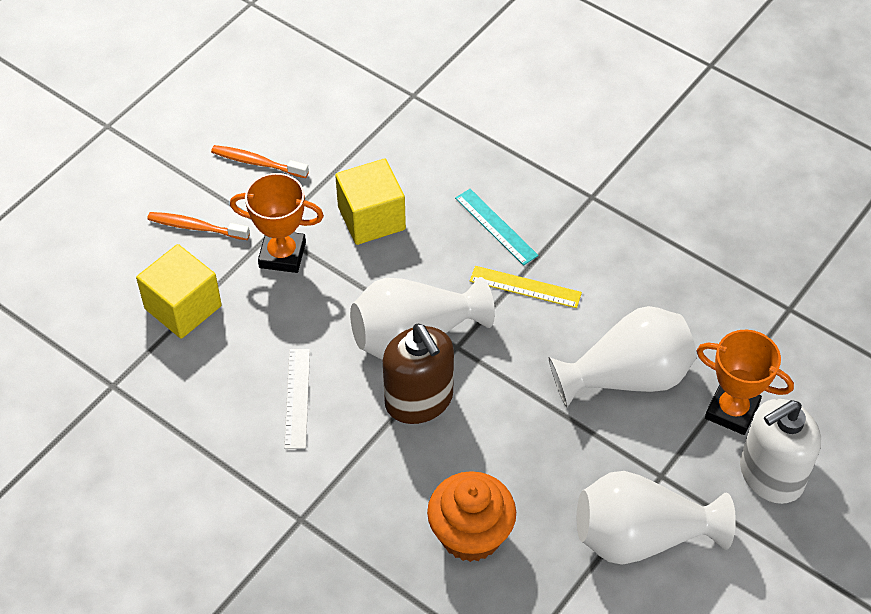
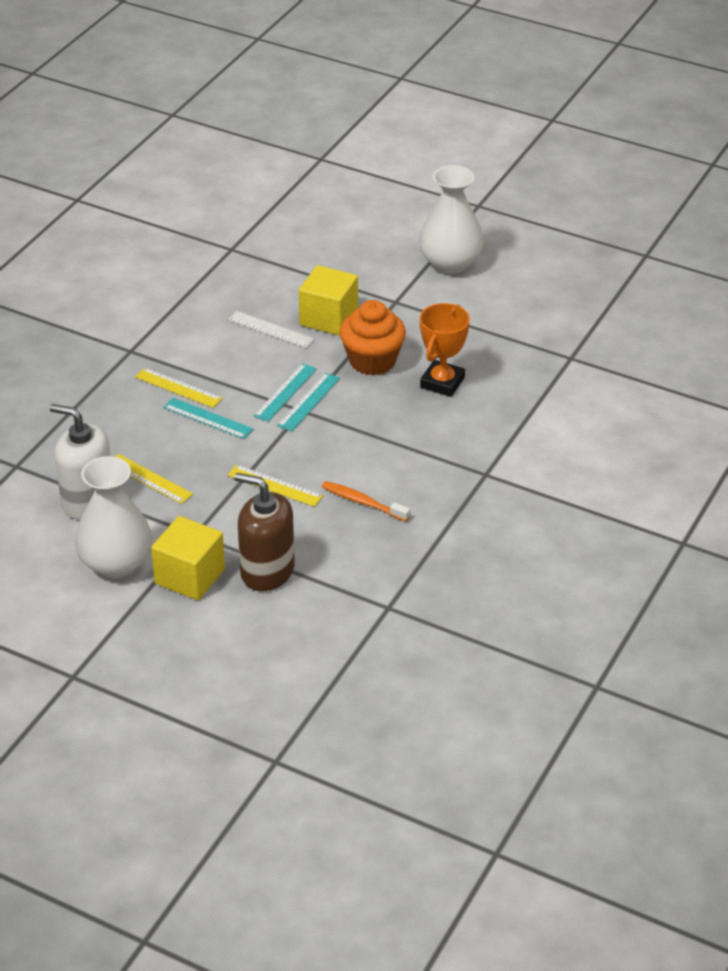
orange toothbrush: [147,212,250,240] [211,145,309,178] = 2 -> [322,481,410,522] = 1
orange trophy: [230,173,324,273] [696,330,794,435] = 2 -> [420,303,470,397] = 1
turquoise ruler: [455,189,539,266] = 1 -> [163,398,253,439] [253,363,317,422] [277,373,340,432] = 3
white vase: [350,277,495,360] [549,306,697,408] [577,471,736,564] = 3 -> [75,456,152,578] [419,165,484,274] = 2
yellow ruler: [470,266,582,308] = 1 -> [115,454,193,504] [135,368,223,408] [227,464,323,507] = 3

